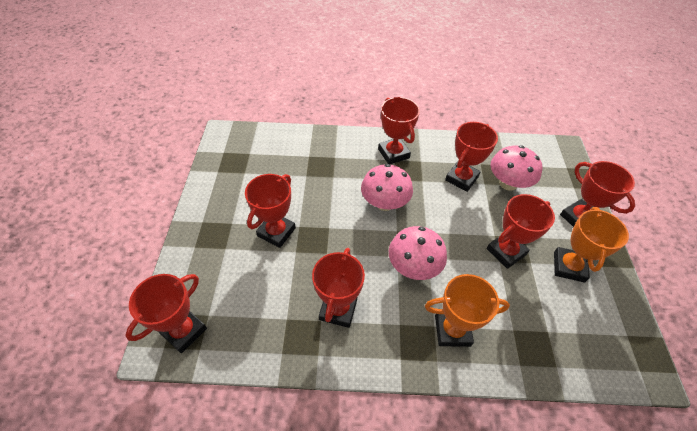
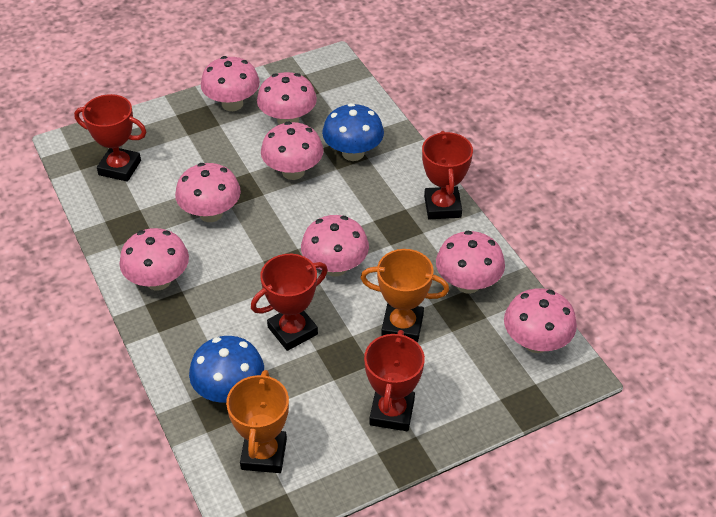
blue mushroom: none = 0 -> [189,336,264,403] [322,103,384,161] = 2
pink mushroom: [361,164,413,211] [389,226,447,280] [491,145,542,191] = 3 -> [119,228,189,290] [175,163,241,222] [201,56,260,111] [257,72,317,125] [261,122,324,180] [301,215,369,277] [436,231,505,294] [504,288,577,353] = 8
red trophy: [125,274,207,353] [245,174,296,248] [312,248,365,328] [378,97,420,164] [445,122,498,192] [487,194,555,269] [560,161,635,227] = 7 -> [74,94,146,182] [251,254,328,351] [364,330,425,431] [422,131,473,219] = 4

